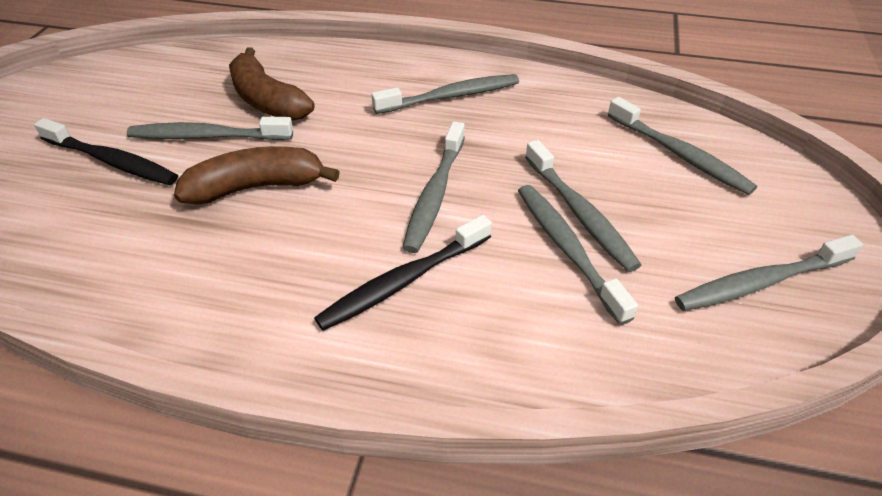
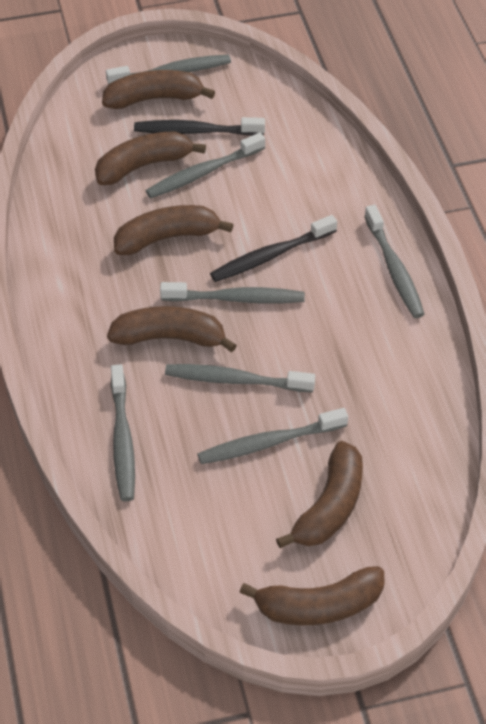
brown banana: [174,146,340,205] [229,47,314,121] = 2 -> [95,131,206,185] [102,70,215,109] [107,306,237,353] [114,205,234,255] [239,566,385,625] [276,441,363,548] = 6

